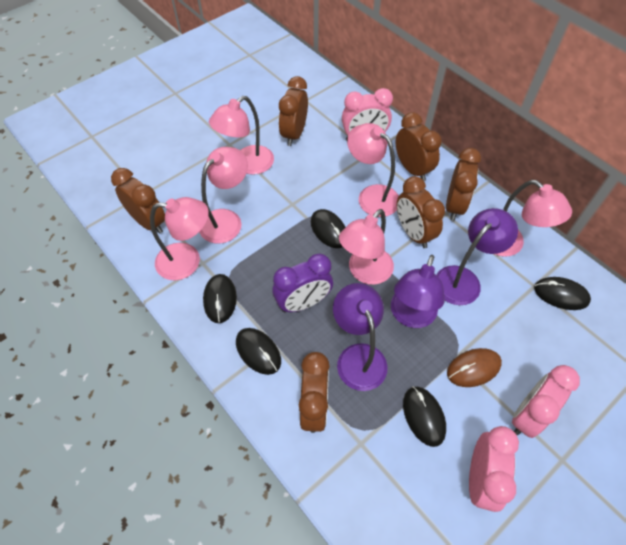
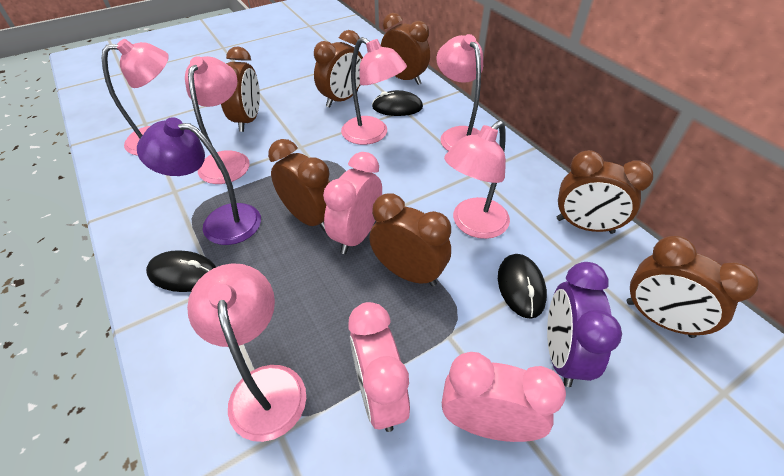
black mouse: [203,274,237,323] [236,328,281,375] [311,209,346,248] [403,386,446,447] [534,277,591,310] = 5 -> [146,250,216,292] [372,90,423,116] [498,254,547,319] = 3
brown clock: [111,168,165,234] [279,76,308,146] [299,352,330,433] [395,112,442,181] [397,176,445,248] [446,148,481,221] = 6 -> [221,47,260,132] [268,139,330,232] [314,30,363,108] [369,193,451,287] [381,13,430,85] [557,150,653,234] [627,236,759,338] = 7
brown mouse: [447,348,502,387] = 1 -> none = 0
purple lamp: [333,283,387,391] [391,255,445,328] [436,208,518,305] = 3 -> [137,117,261,245] = 1

